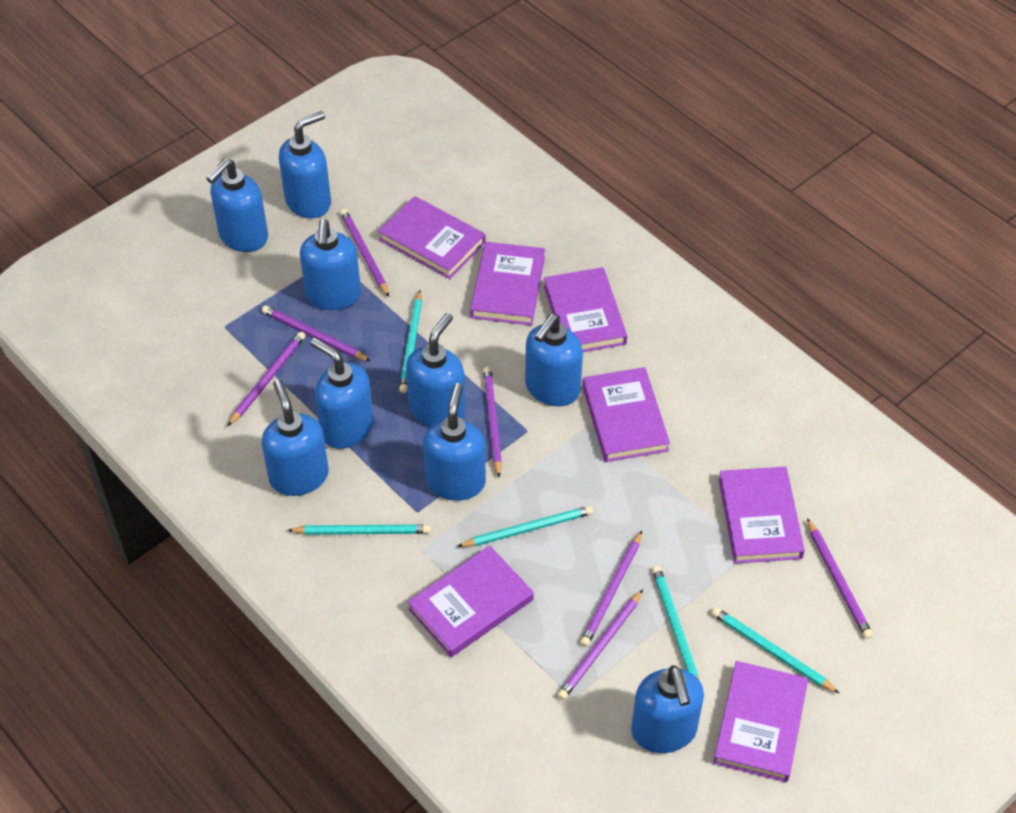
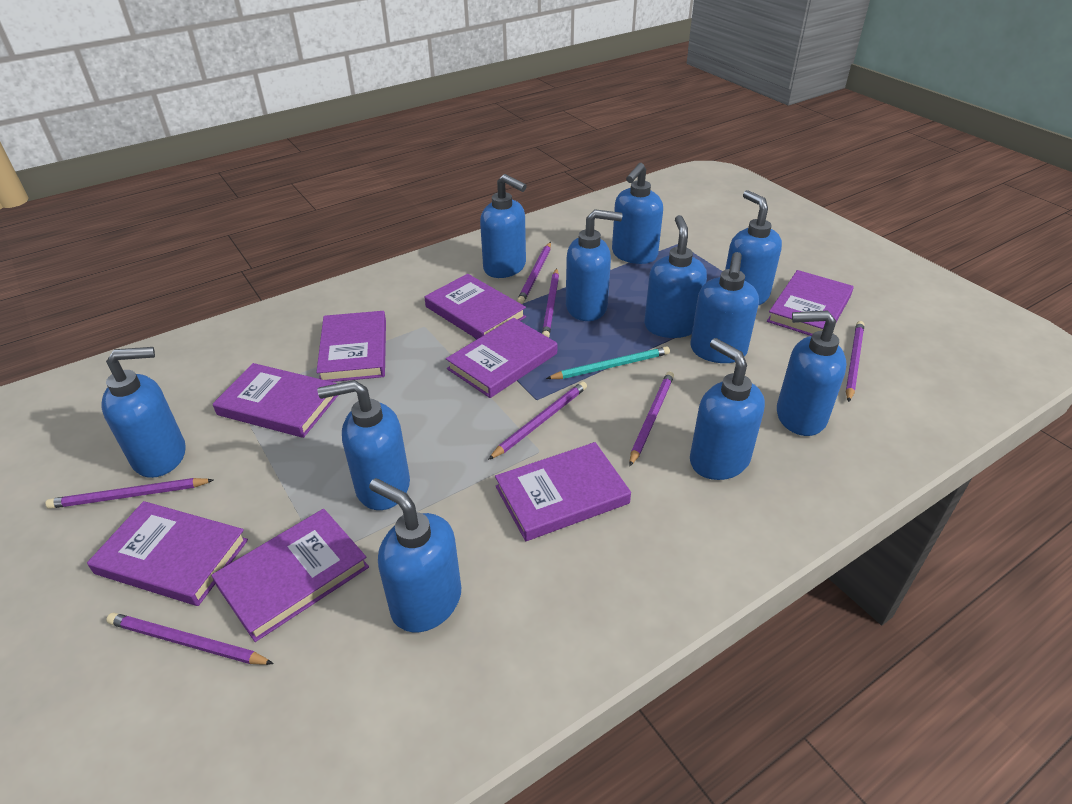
blue soap dispenser: [206,159,268,252] [262,379,329,496] [279,111,331,218] [300,219,361,310] [310,338,374,449] [406,313,466,427] [423,383,486,501] [525,314,583,406] [631,665,704,753] = 9 -> [101,347,185,478] [318,380,410,510] [369,478,461,632] [480,174,527,278] [566,209,623,321] [612,163,663,264] [644,215,707,338] [690,252,759,363] [690,338,765,480] [725,190,782,305] [777,310,847,436] = 11
purple book: [378,196,486,279] [408,546,534,657] [470,242,545,325] [544,267,627,352] [582,367,670,462] [713,661,808,782] [718,467,805,564] = 7 -> [87,501,248,606] [211,509,369,642] [213,363,338,438] [316,311,386,382] [425,274,526,339] [446,318,557,398] [495,442,631,541] [767,270,854,336] = 8
turquoise pencil: [288,524,430,535] [399,290,422,393] [457,506,593,547] [652,565,699,679] [712,607,839,693] = 5 -> [546,346,670,379] = 1

